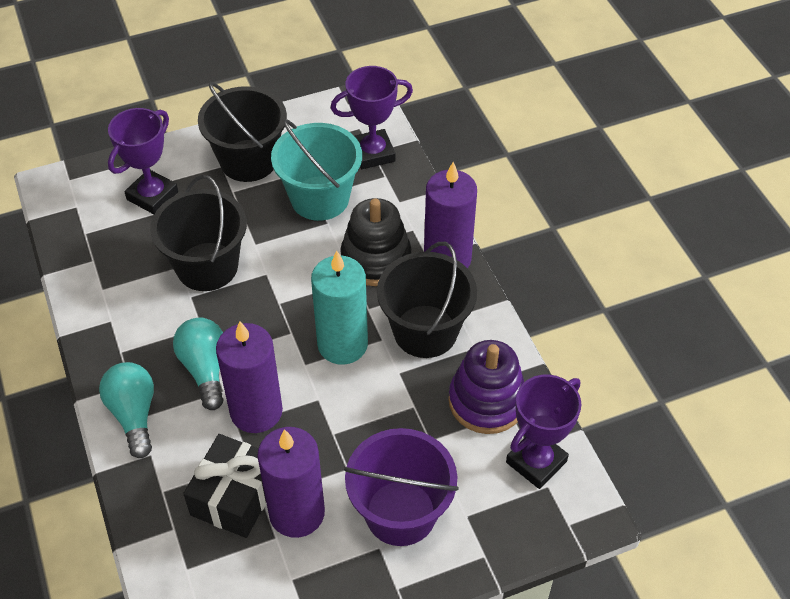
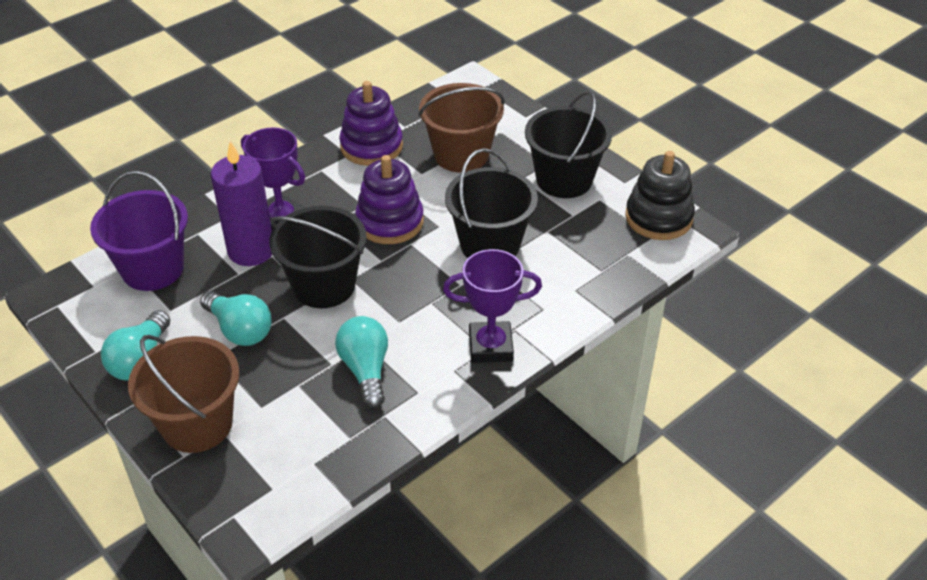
black gift: [183,434,266,538] = 1 -> none = 0
brown bucket: none = 0 -> [128,335,240,453] [418,83,504,173] = 2
purple candle: [216,321,283,433] [257,427,325,538] [424,162,477,268] = 3 -> [211,141,272,266] = 1
purple stacking toy: [448,340,524,434] = 1 -> [339,81,403,166] [355,155,424,244] = 2
purple trophy: [108,108,178,214] [331,66,413,169] [506,375,582,489] = 3 -> [241,127,305,230] [443,249,542,363] = 2
turquoise bucket: [271,119,362,221] = 1 -> none = 0
turquoise candle: [311,251,368,365] = 1 -> none = 0
turquoise light bulb: [99,362,154,458] [173,318,224,410] = 2 -> [101,310,170,380] [200,291,272,346] [335,316,388,409] = 3

